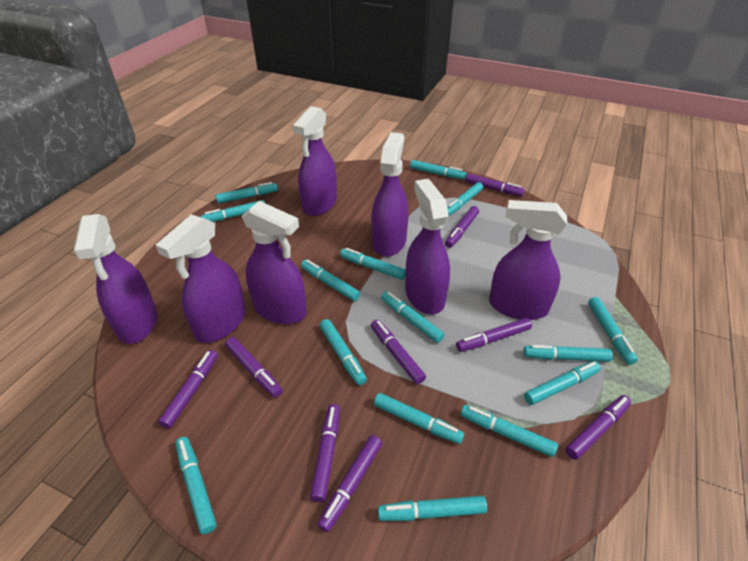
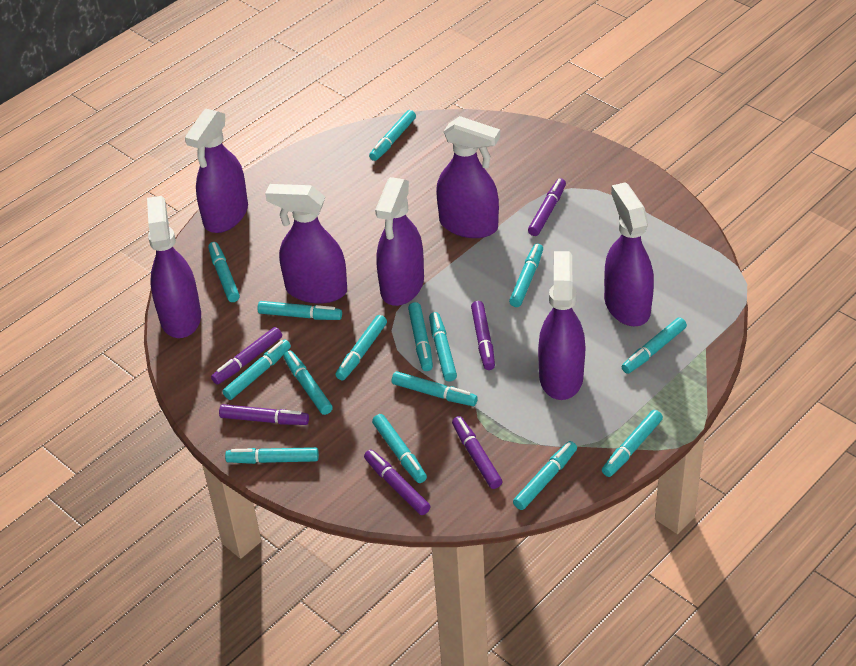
purple marker: [158,350,218,429] [225,337,282,398] [310,404,340,502] [317,435,382,532] [371,320,426,384] [445,206,479,248] [456,318,532,352] [465,173,525,196] [565,395,631,460] = 9 -> [211,327,282,385] [219,404,309,425] [364,449,430,515] [452,416,502,489] [471,301,495,370] [528,178,566,236] = 6

